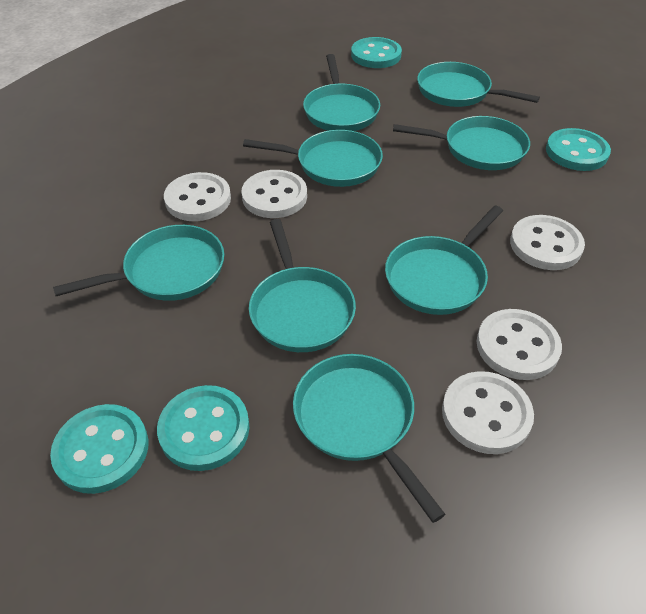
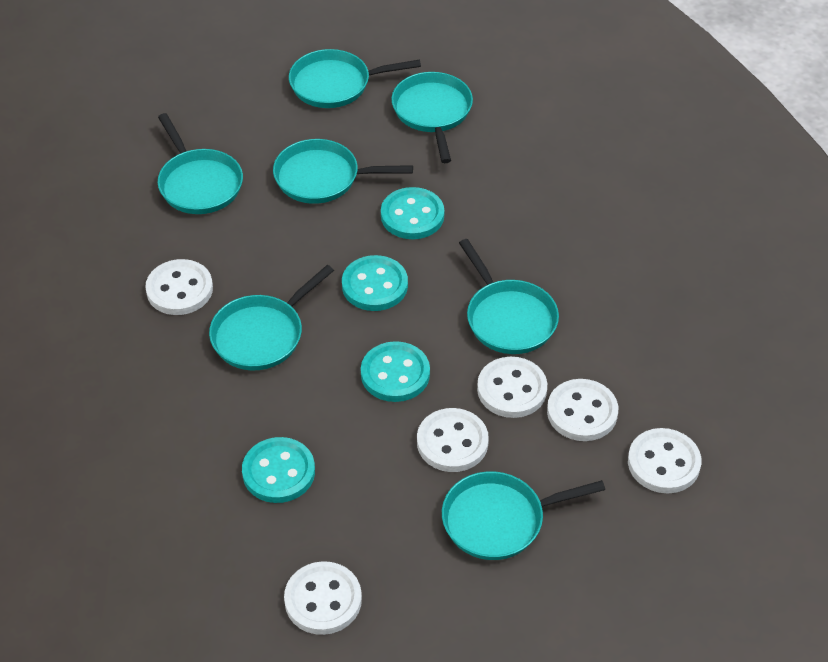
turquoise pan: [53,225,224,301] [243,130,383,187] [249,219,356,352] [293,354,446,523] [303,54,380,131] [385,206,503,315] [393,116,530,170] [417,62,540,107] = 8 -> [158,113,243,214] [209,265,334,370] [273,139,413,204] [289,49,421,108] [391,72,473,163] [442,471,605,560] [459,239,559,354] = 7
white button: [164,172,231,221] [242,170,307,218] [442,371,534,454] [477,309,562,380] [510,215,585,270] = 5 -> [145,259,213,315] [284,561,362,635] [417,408,489,472] [477,357,547,418] [547,379,618,441] [628,428,701,493] = 6

